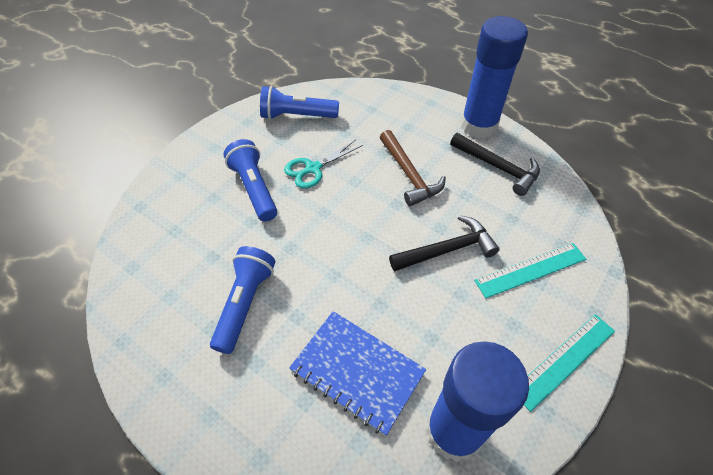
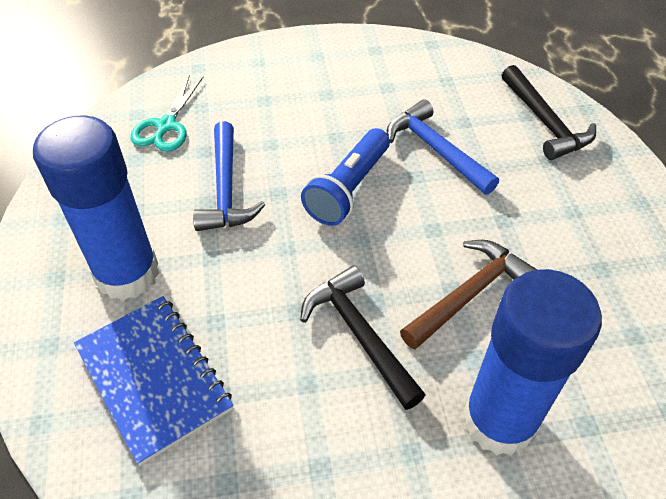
blue flashlight: [210,246,275,354] [224,139,277,221] [260,86,339,120] = 3 -> [301,128,390,226] = 1
blue hammer: none = 0 -> [193,121,265,231] [387,99,499,195] = 2
turquoise ruler: [474,243,586,298] [524,314,615,412] = 2 -> none = 0

